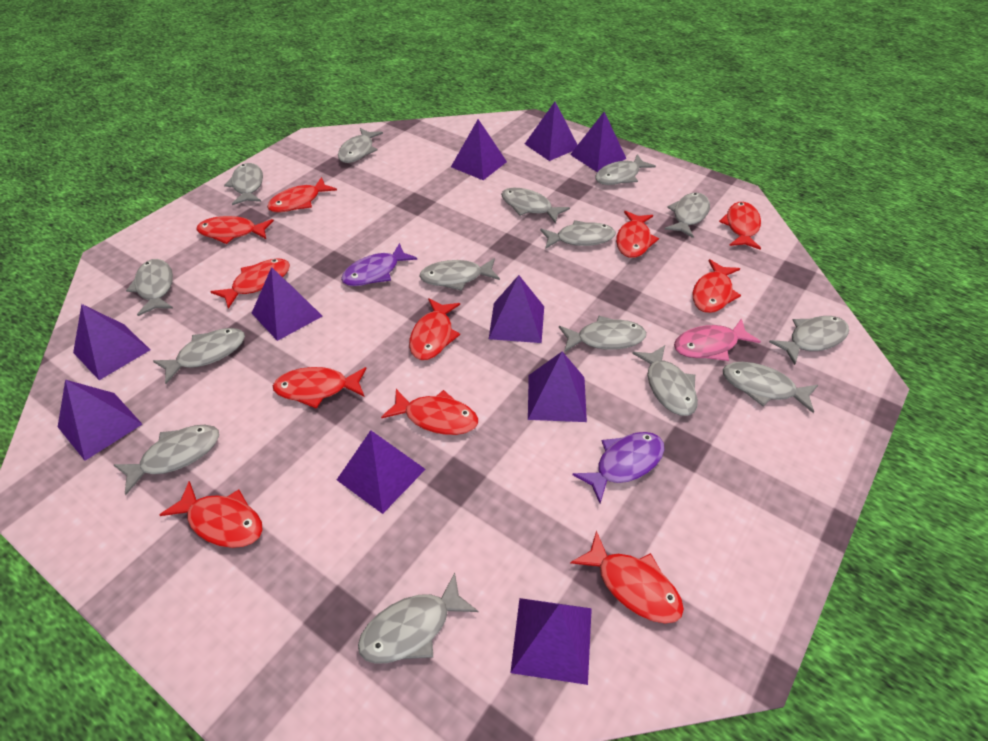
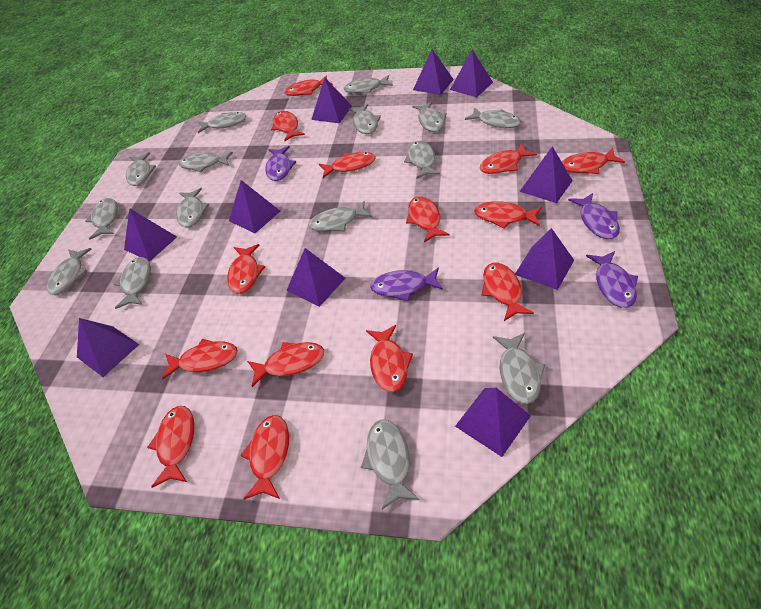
pink fish: [674,318,761,361] = 1 -> none = 0
purple fish: [341,243,417,286] [572,432,665,503] = 2 -> [265,146,296,181] [370,267,443,301] [568,193,620,239] [586,251,638,308] = 4
red fish: [159,481,263,548] [197,216,274,244] [211,259,290,309] [267,177,337,213] [273,367,367,409] [381,389,478,435] [409,298,460,360] [570,530,684,624] [616,211,659,258] [693,259,741,313] [719,202,761,250] = 11 -> [147,406,194,488] [162,339,238,380] [227,244,265,294] [240,415,289,500] [247,342,324,387] [271,111,305,141] [285,76,333,96] [319,152,375,178] [366,325,413,392] [406,196,450,242] [474,201,542,229] [480,143,537,174] [481,262,534,321] [562,148,625,174] = 14

